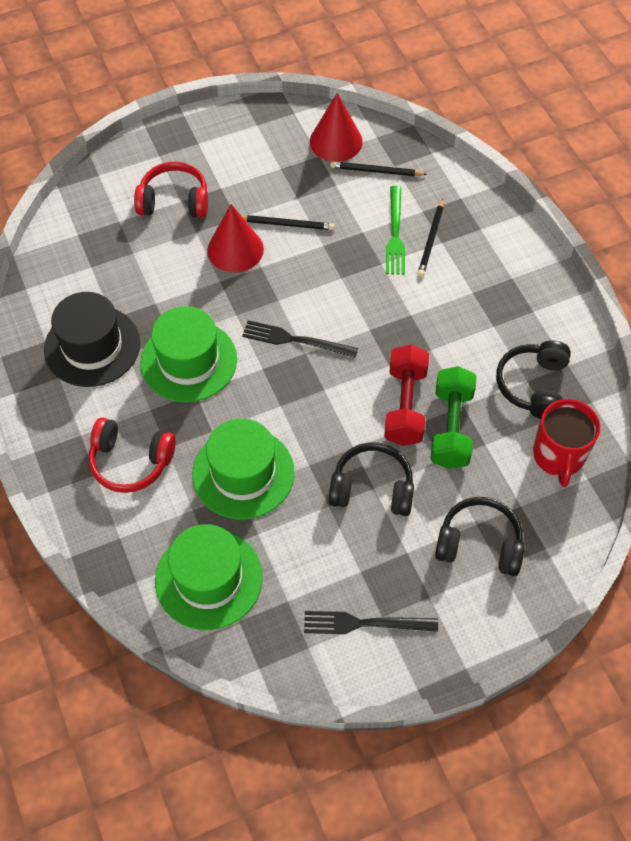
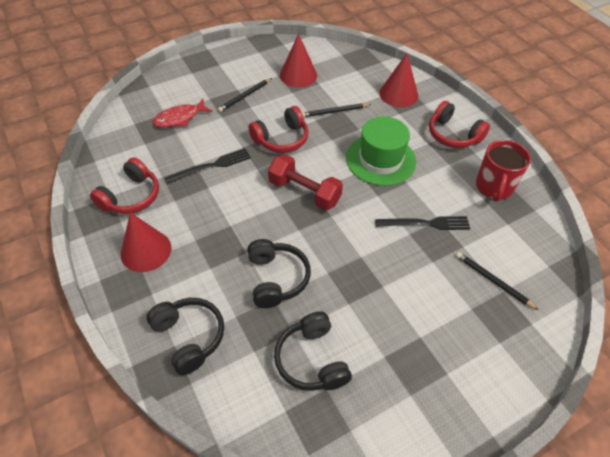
black hat: [44,292,140,387] = 1 -> none = 0
green dumbbell: [430,366,476,469] = 1 -> none = 0
green fork: [386,186,405,275] = 1 -> none = 0
green hat: [140,306,237,402] [155,524,263,630] [192,418,295,520] = 3 -> [346,116,416,186] = 1
red cone: [207,204,264,273] [310,93,363,162] = 2 -> [121,212,171,272] [280,34,317,87] [379,53,418,107] = 3
red fish: none = 0 -> [153,99,212,127] = 1
red headphones: [89,417,176,493] [134,162,208,218] = 2 -> [90,157,159,214] [249,106,309,153] [429,101,490,148] = 3

